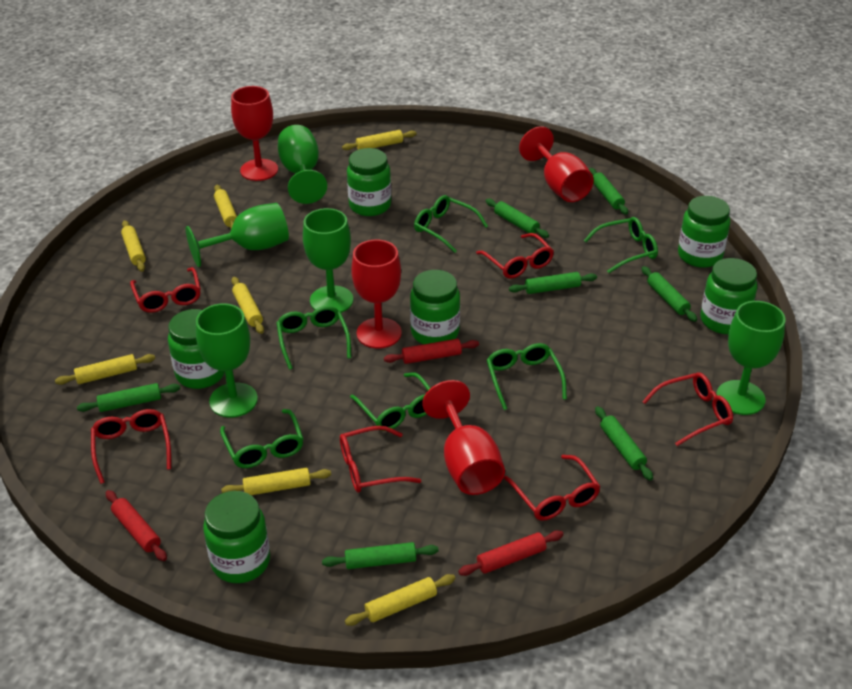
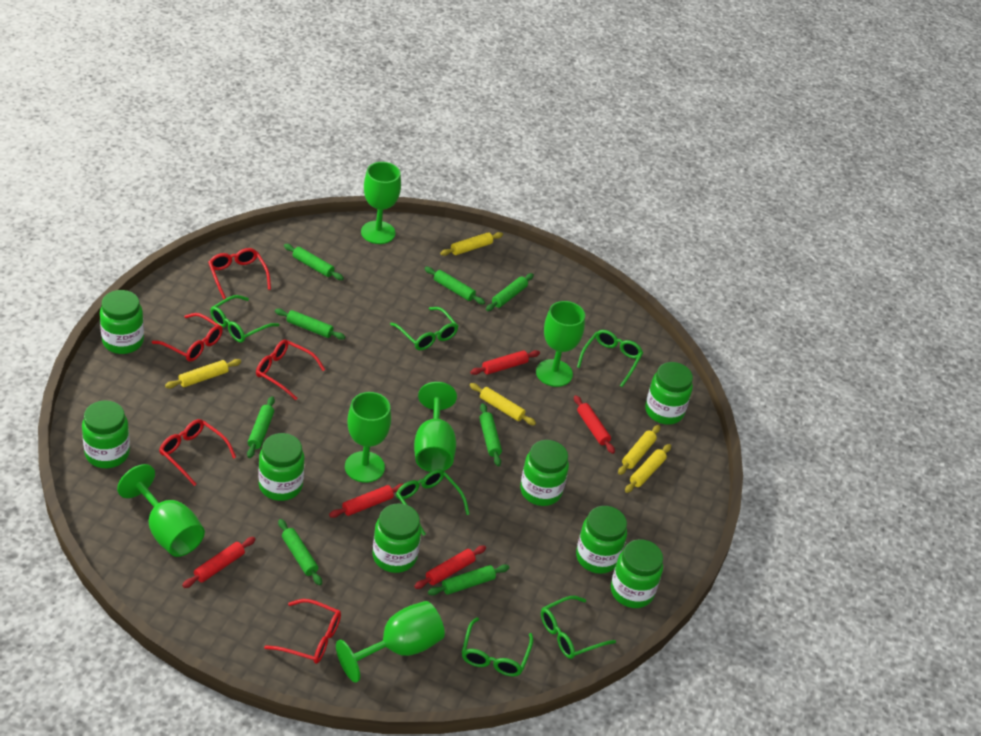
green goblet: [185,203,289,267] [196,303,258,418] [278,125,327,204] [303,208,353,313] [716,301,786,415] = 5 -> [117,464,205,557] [336,601,445,683] [345,392,391,483] [361,162,401,244] [414,382,457,472] [536,301,585,387] = 6
green jar: [168,309,225,389] [203,491,270,583] [347,148,391,216] [410,270,460,344] [678,196,730,268] [701,258,757,334] = 6 -> [82,400,130,468] [100,290,144,354] [258,433,304,501] [372,503,421,573] [520,440,569,506] [576,506,627,574] [611,539,663,608] [645,362,693,425] = 8
green rolling pin: [77,383,180,412] [322,542,439,569] [486,199,549,238] [509,272,597,294] [589,168,628,215] [595,406,653,481] [641,266,697,322] = 7 -> [247,396,275,458] [275,309,345,340] [278,519,322,586] [284,244,344,280] [424,267,485,305] [428,564,510,595] [479,403,502,466] [486,273,534,311] = 8
red glasses: [91,409,171,484] [130,267,201,313] [340,426,421,493] [476,233,554,279] [504,455,601,521] [642,373,733,446] = 6 -> [152,313,223,362] [159,419,236,486] [208,248,271,300] [256,340,325,400] [264,599,341,664] = 5
red goblet: [231,86,278,181] [351,240,402,348] [422,380,505,495] [519,126,594,202] = 4 -> none = 0
red rolling pin: [106,490,167,561] [384,339,479,364] [458,530,564,576] = 3 -> [182,537,256,588] [329,484,403,518] [414,545,486,589] [470,350,540,375] [574,395,615,454] = 5
yellow rolling pin: [55,354,155,385] [121,220,146,272] [214,185,237,229] [221,468,331,495] [231,277,264,334] [342,130,416,150] [345,574,455,626] = 7 -> [165,359,241,389] [440,232,503,256] [469,383,536,425] [618,425,660,475] [625,444,671,493] = 5

